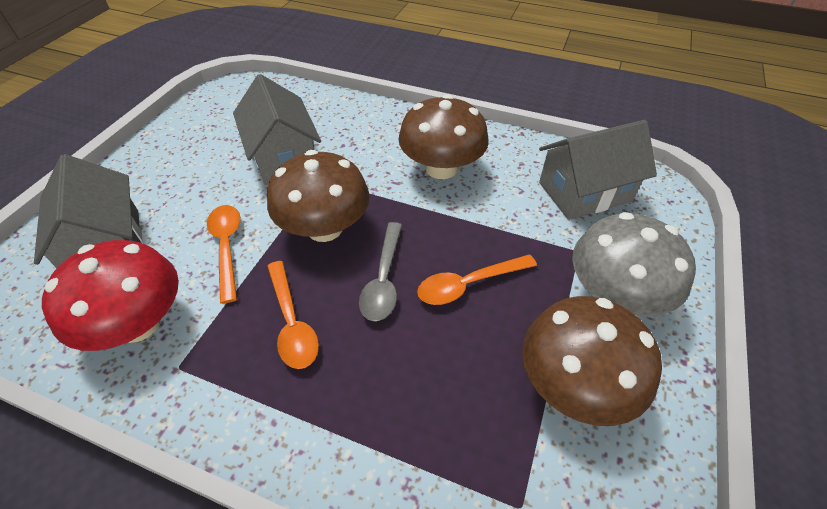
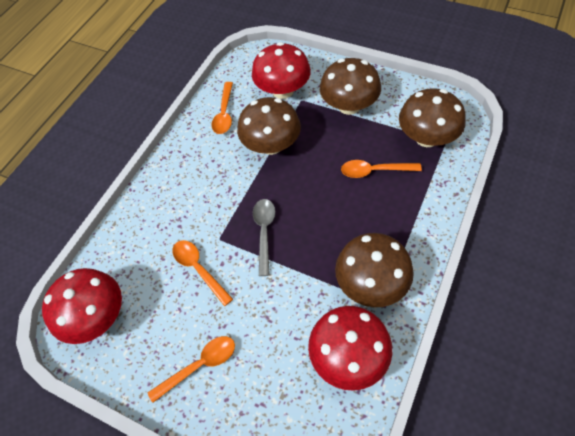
brown mushroom: [267,150,370,242] [398,94,489,179] [522,296,662,426] = 3 -> [237,97,301,155] [320,58,381,115] [335,233,414,307] [399,88,466,147] = 4
grey house: [34,154,142,268] [233,74,321,185] [539,120,657,220] = 3 -> none = 0
grey mushroom: [572,212,696,316] = 1 -> none = 0
orange spoon: [207,205,241,304] [267,261,319,369] [417,255,537,305] = 3 -> [148,336,235,403] [172,240,233,306] [212,82,233,134] [341,160,422,178] = 4
red mushroom: [42,240,179,351] = 1 -> [42,268,122,344] [252,42,311,99] [308,306,392,391] = 3

